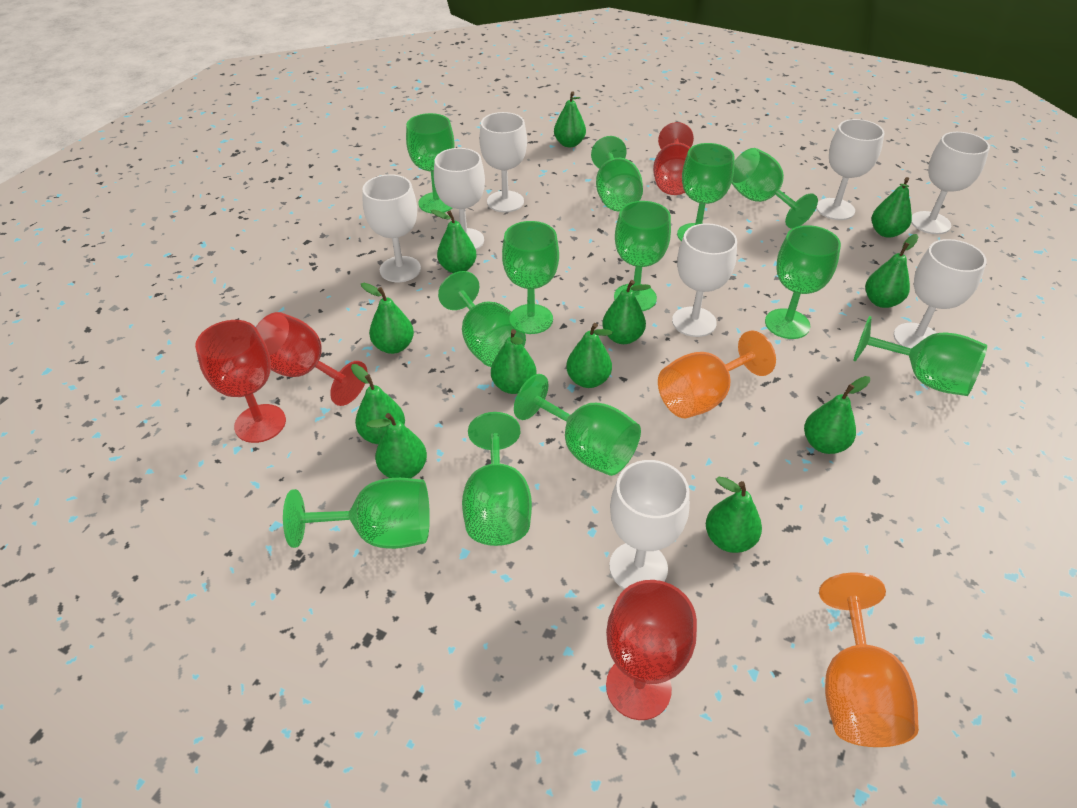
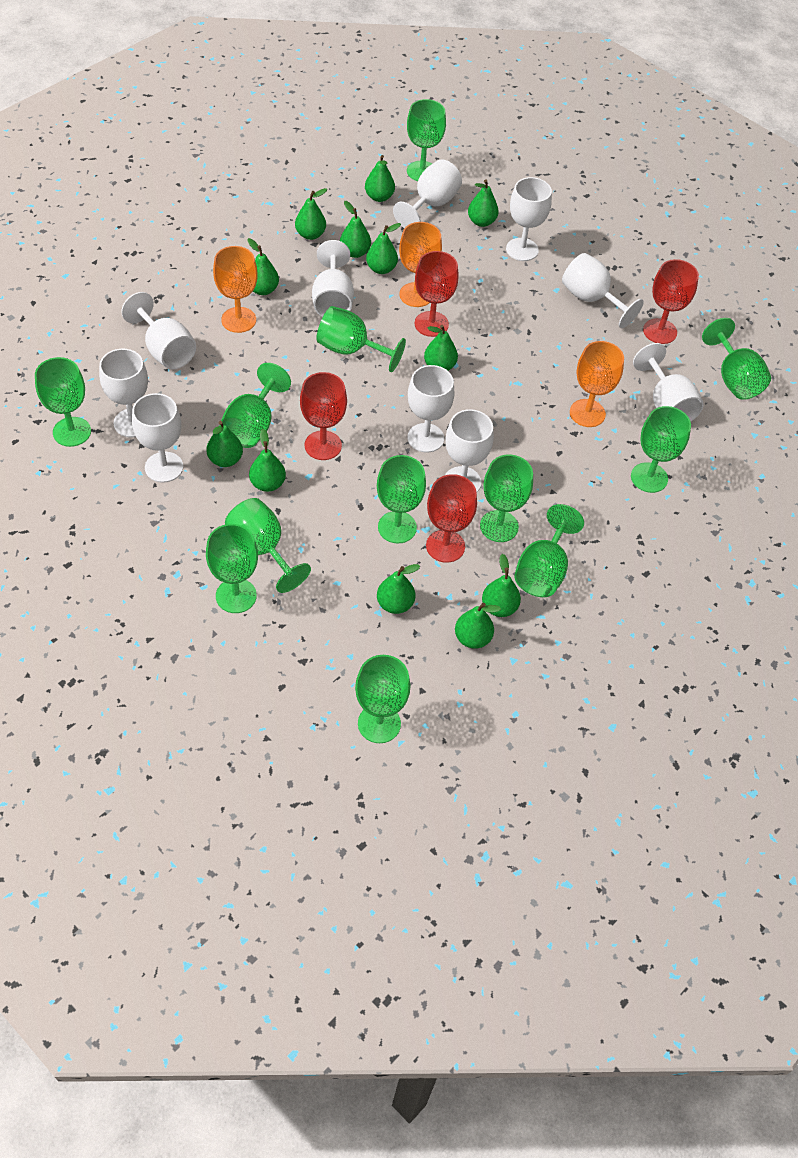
orange goblet: [658,330,776,418] [819,573,919,747] = 2 -> [213,246,258,333] [399,222,442,307] [570,341,624,427] = 3
white goblet: [362,174,421,282] [434,148,485,250] [479,112,527,212] [609,460,690,589] [672,223,737,337] [816,119,884,220] [894,239,987,348] [911,132,990,234] = 8 -> [99,349,148,437] [121,292,196,369] [132,393,183,483] [312,240,354,317] [393,160,462,228] [408,365,455,453] [445,409,494,493] [506,177,552,261] [562,253,644,328] [633,343,704,421] = 10

